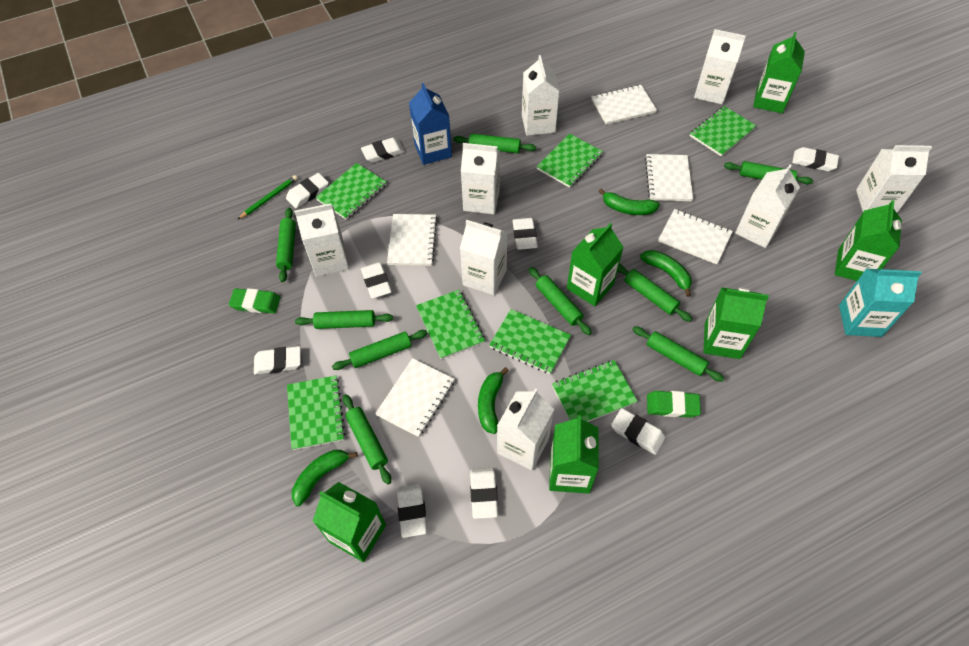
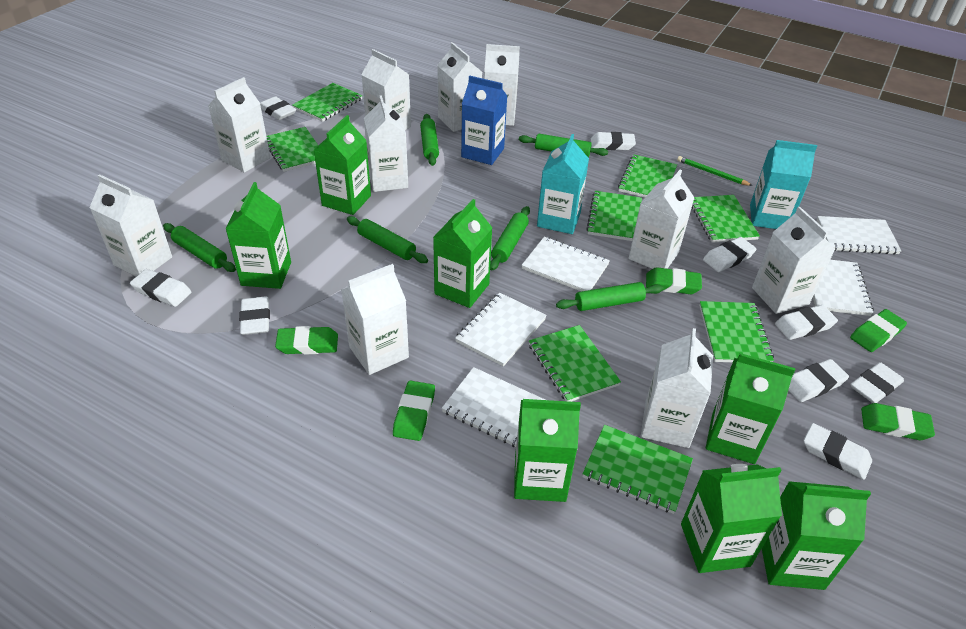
green banana: [292,450,358,506] [478,367,509,434] [599,189,660,215] [640,250,692,297] = 4 -> none = 0
green carton: [313,482,386,562] [549,415,599,494] [567,223,623,306] [703,287,769,359] [753,32,805,113] [835,200,902,281] = 6 -> [225,182,291,289] [314,115,371,215] [433,199,492,308] [514,399,581,502] [681,464,782,573] [706,353,795,464] [762,481,871,590] = 7
green eraser: [229,288,281,313] [647,391,701,418] = 2 -> [275,326,338,355] [393,381,435,441] [646,267,702,294] [850,309,907,352] [861,403,935,440] = 5
green notebook: [287,375,345,450] [315,163,387,220] [416,290,485,359] [489,309,571,374] [536,134,603,188] [552,360,638,422] [690,106,756,157] = 7 -> [267,127,319,172] [292,83,363,122] [529,325,621,402] [582,425,693,514] [586,191,642,241] [618,154,677,198] [692,195,760,243] [699,301,774,362] = 8
green rolling pin: [276,208,296,282] [295,310,393,329] [332,330,428,370] [343,394,391,484] [454,134,536,153] [529,267,592,335] [618,264,692,322] [632,326,724,382] [724,161,813,184] = 9 -> [163,223,236,272] [347,216,428,263] [420,114,439,166] [490,206,530,271] [519,134,608,157] [556,282,664,311] = 6
turquoise carton: [839,269,922,337] = 1 -> [537,134,589,234] [750,140,817,229] = 2
white carton: [294,203,349,277] [460,220,507,295] [461,143,500,214] [497,388,554,471] [522,55,560,136] [694,29,746,104] [735,164,800,248] [856,145,932,213] = 8 -> [90,174,172,276] [208,77,271,173] [341,264,409,375] [361,49,411,130] [364,95,408,192] [437,42,482,132] [484,44,520,126] [628,170,694,269] [641,328,713,448] [752,207,835,314] = 10

